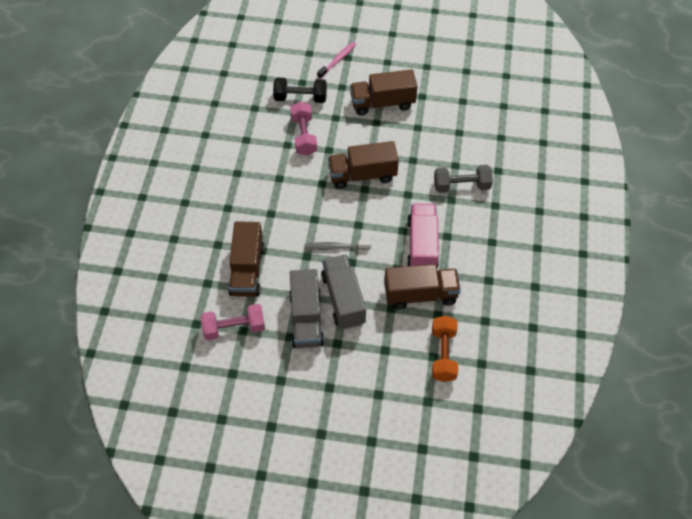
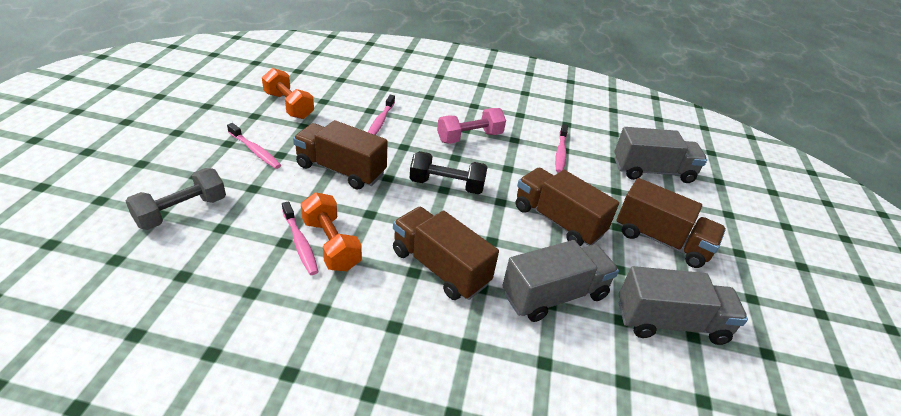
grey toothbrush: [304,241,371,250] = 1 -> none = 0
grey truck: [289,269,324,348] [321,254,366,329] = 2 -> [502,240,619,322] [614,127,707,183] [619,266,748,345] = 3
orange dumbbell: [432,316,458,382] = 1 -> [262,68,314,119] [301,192,362,271] = 2
pink dumbbell: [201,304,265,340] [290,102,317,156] = 2 -> [437,108,506,144] = 1
pink toothbrush: [317,42,356,79] = 1 -> [227,123,281,169] [282,201,319,275] [368,95,395,135] [555,124,568,173] = 4
pink truck: [407,203,439,268] = 1 -> none = 0

